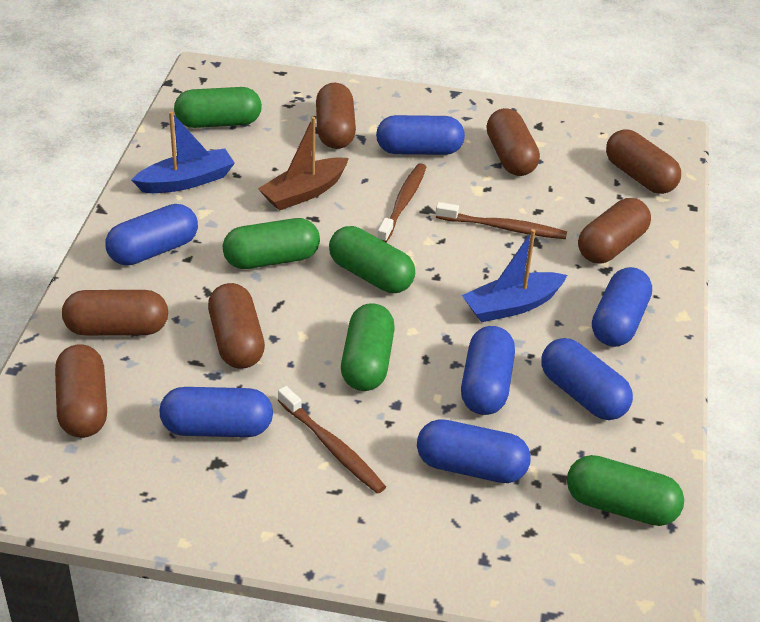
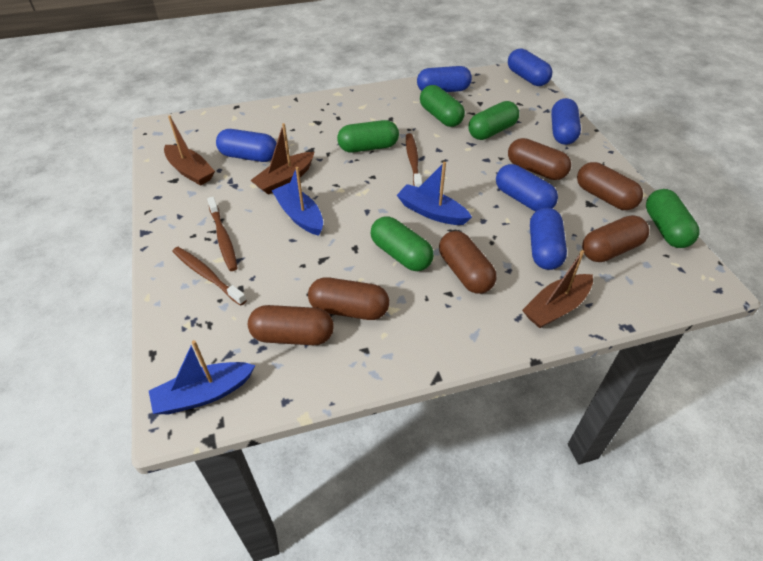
blue boat: [132,111,235,193] [462,229,567,322] = 2 -> [149,340,255,415] [271,167,323,236] [397,162,472,225] = 3
blue capsule: [105,204,198,266] [160,387,273,437] [376,115,465,155] [417,419,531,483] [461,326,515,415] [541,338,633,420] [592,267,652,347] = 7 -> [216,129,277,162] [417,66,472,92] [496,164,558,211] [508,48,552,86] [530,208,567,270] [551,98,581,145] = 6
brown boat: [258,117,349,210] = 1 -> [164,115,215,186] [250,123,314,195] [522,250,593,328] = 3
brown capsule: [55,345,107,438] [62,290,168,336] [208,283,265,369] [316,82,356,149] [486,108,540,176] [578,198,651,263] [606,129,681,194] = 7 -> [248,305,334,345] [308,277,389,320] [439,231,497,294] [508,138,571,180] [577,162,643,210] [582,215,649,262] = 6

